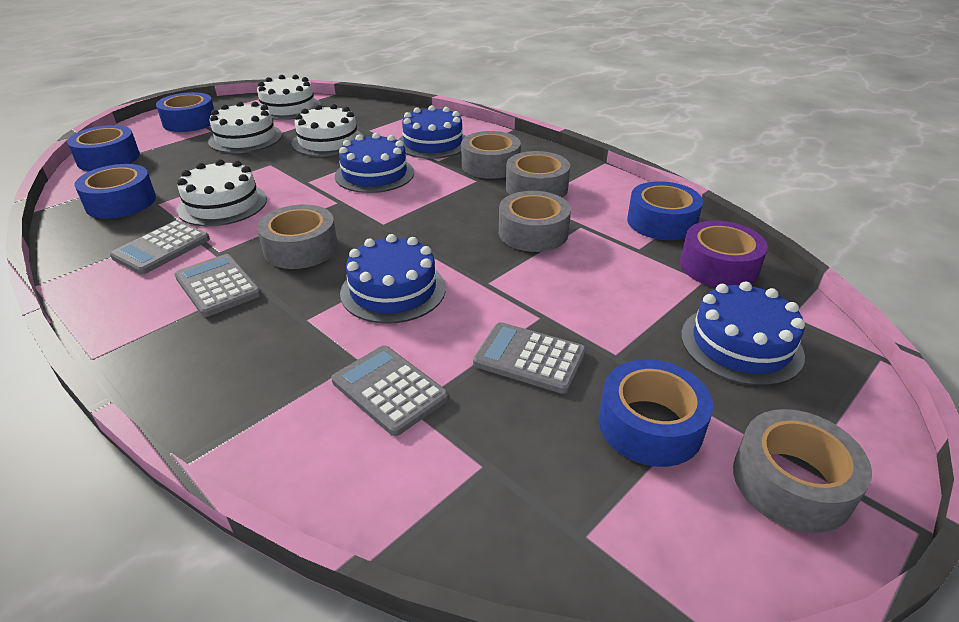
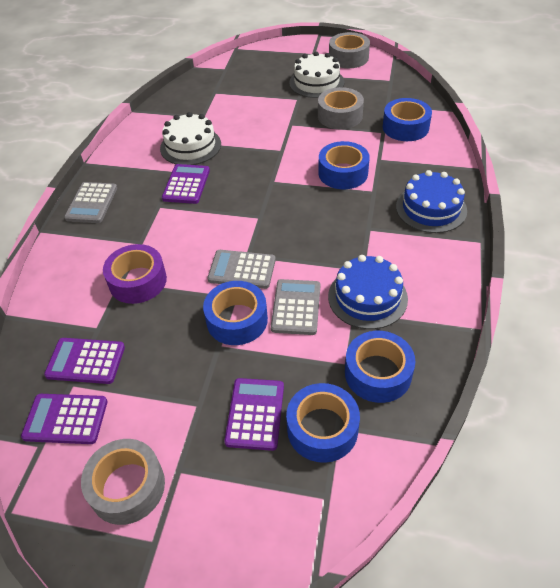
blue cake: [335,133,414,193] [340,234,446,324] [398,105,466,159] [681,282,805,386] = 4 -> [328,255,408,329] [396,170,467,233] = 2
grey calculator: [110,220,210,274] [175,254,261,317] [331,345,449,436] [473,322,586,394] = 4 -> [64,182,117,223] [207,250,276,289] [271,279,320,335] = 3
grey tape: [257,204,338,269] [461,131,521,179] [499,191,571,252] [506,151,570,198] [733,409,872,533] = 5 -> [81,439,165,525] [318,87,364,129] [329,32,370,68] = 3
purple calculator: none = 0 -> [21,394,108,444] [44,338,125,384] [162,164,210,204] [224,378,284,451] = 4
white cake: [177,159,267,226] [208,101,282,153] [257,75,321,120] [292,104,364,157] = 4 -> [160,112,221,165] [289,52,344,98] = 2

